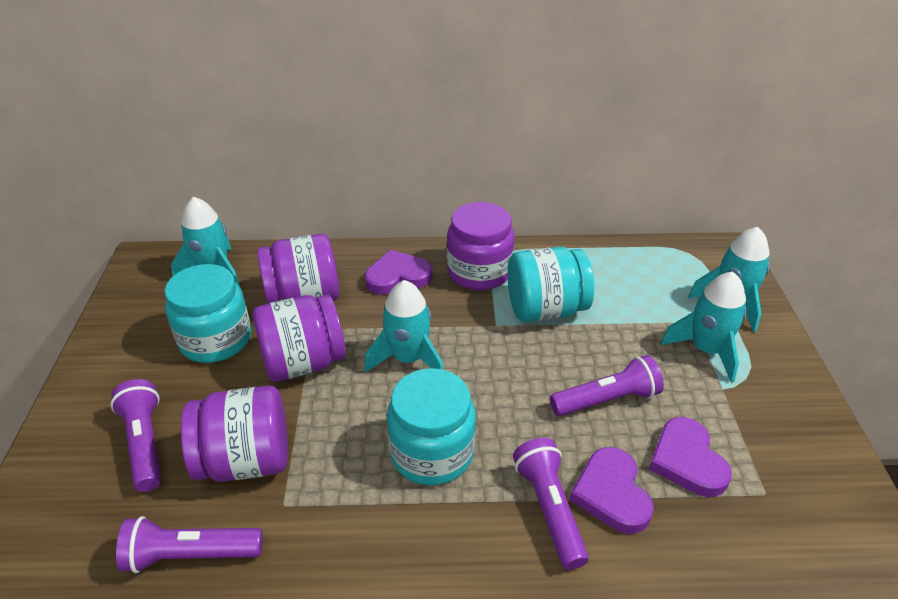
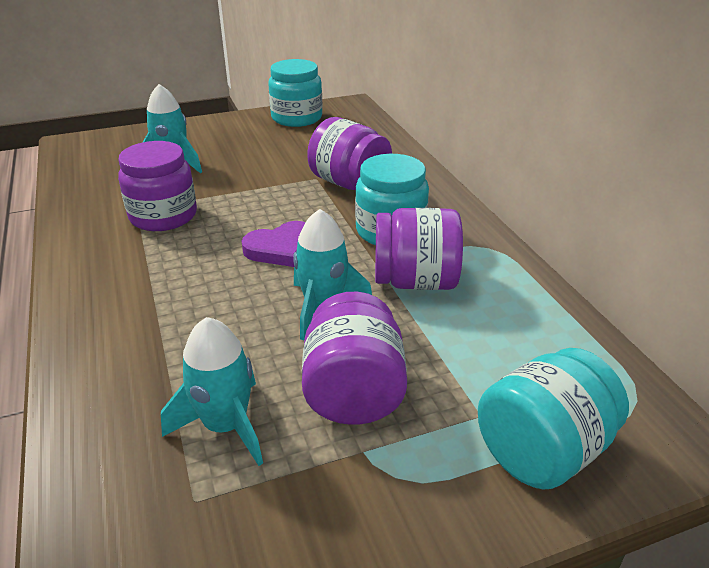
purple flashlight: [110,379,161,492] [116,516,263,574] [513,438,589,570] [550,355,664,416] = 4 -> none = 0
purple heart: [365,250,432,295] [570,447,654,534] [649,417,732,497] = 3 -> [242,221,306,267] = 1
turquoise rocket: [171,197,241,289] [364,280,444,373] [661,272,747,383] [688,227,770,332] = 4 -> [143,84,202,173] [161,317,263,466] [293,209,372,340] = 3

